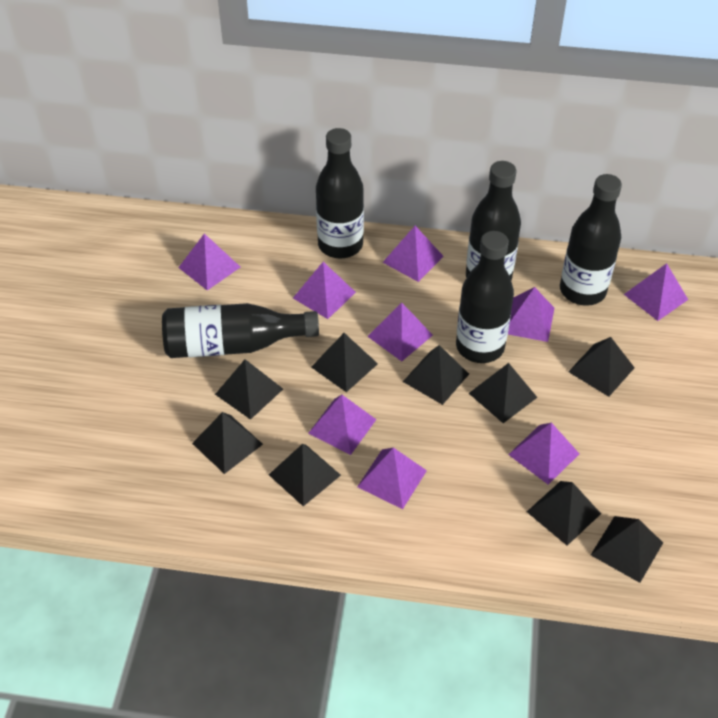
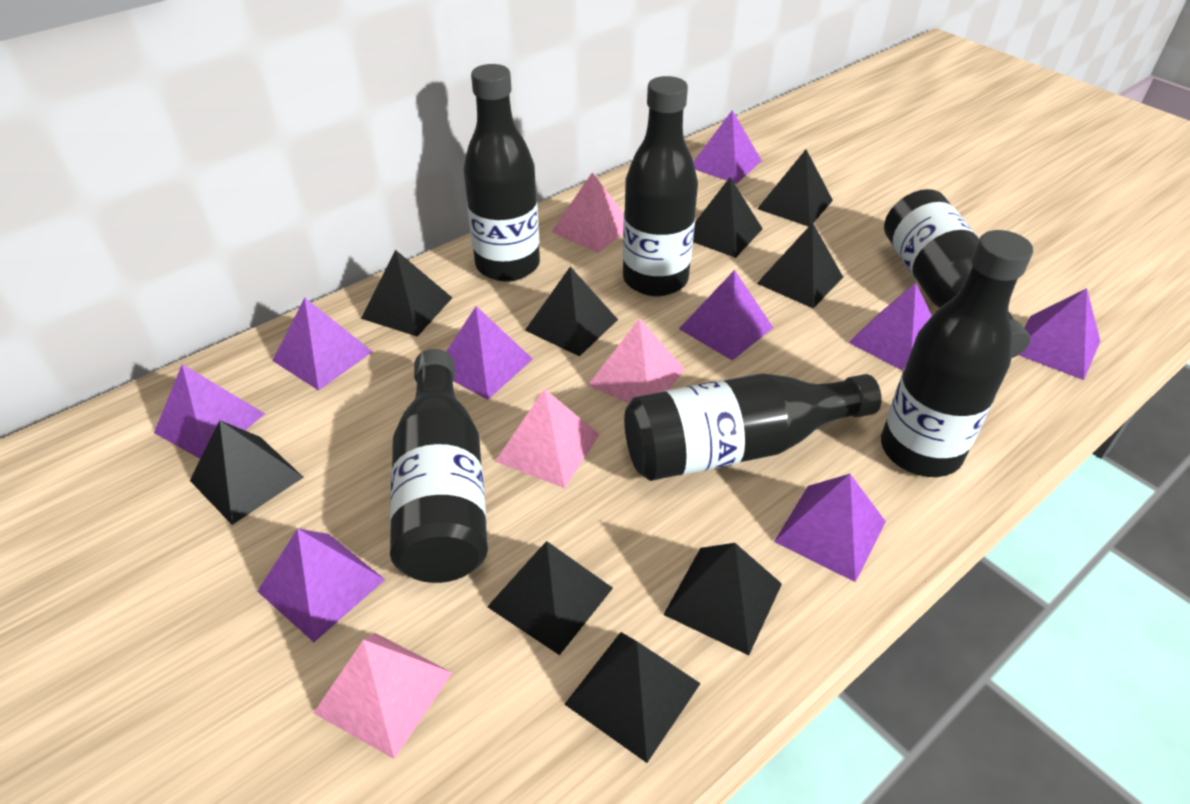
black bottle: [162,303,319,358] [316,128,364,259] [456,231,514,363] [466,161,521,281] [560,174,622,306] = 5 -> [390,349,488,583] [464,64,540,282] [623,76,698,296] [624,373,882,481] [881,230,1033,477] [884,189,1030,358] = 6
pink pyramid: none = 0 -> [313,633,452,759] [495,389,600,488] [551,173,624,253] [588,318,685,403] = 4

